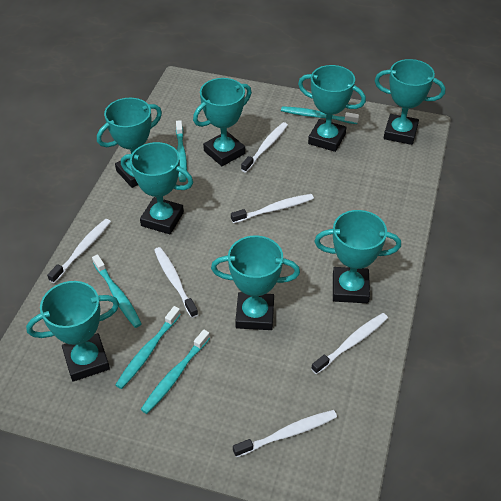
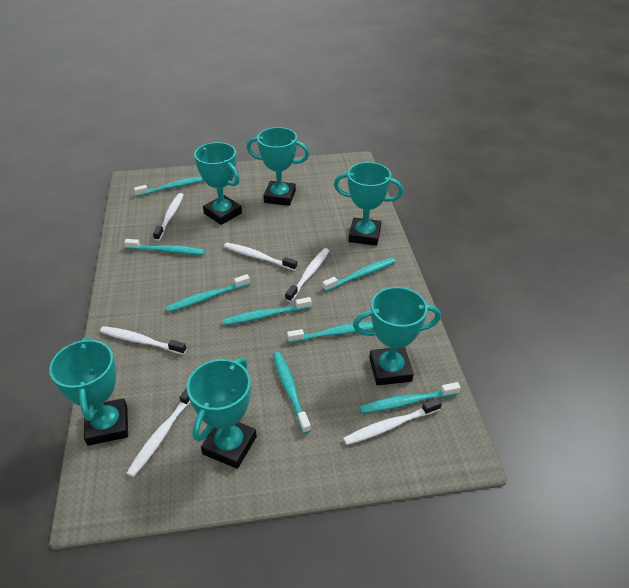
turquoise toothbrush: [92,254,141,328] [115,306,181,389] [141,330,210,414] [176,120,187,182] [281,106,359,124] = 5 -> [124,239,205,255] [134,177,204,196] [166,274,250,312] [222,297,312,325] [273,352,311,434] [287,322,374,343] [322,258,396,292] [359,382,460,413] = 8
turquoise trophy: [26,281,119,381] [97,98,162,188] [121,142,193,234] [193,78,252,166] [211,236,300,330] [298,65,366,152] [314,210,401,303] [374,59,445,145] = 8 -> [49,337,128,446] [187,357,257,469] [194,142,242,225] [247,127,309,206] [334,162,403,246] [353,287,441,385] = 6

